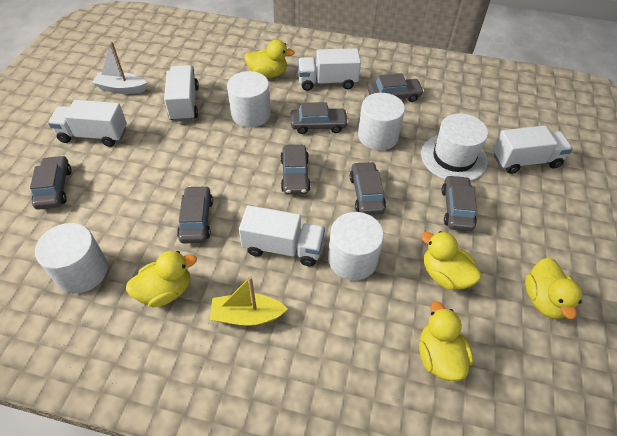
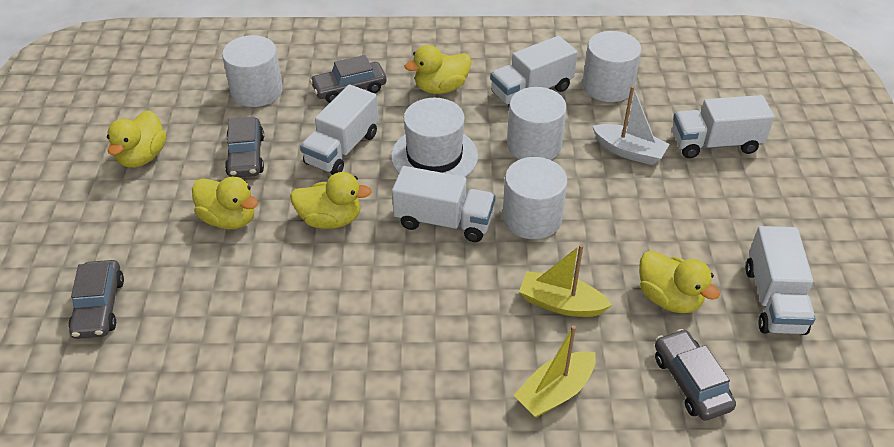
grey car: [30,155,71,210] [177,186,213,243] [280,145,311,195] [290,102,349,134] [350,161,386,215] [368,73,424,102] [441,175,477,231] = 7 -> [69,260,124,339] [225,117,264,177] [310,55,386,103] [655,329,736,421] = 4
yellow boat: [210,276,288,326] = 1 -> [513,325,596,418] [519,244,612,317] = 2

